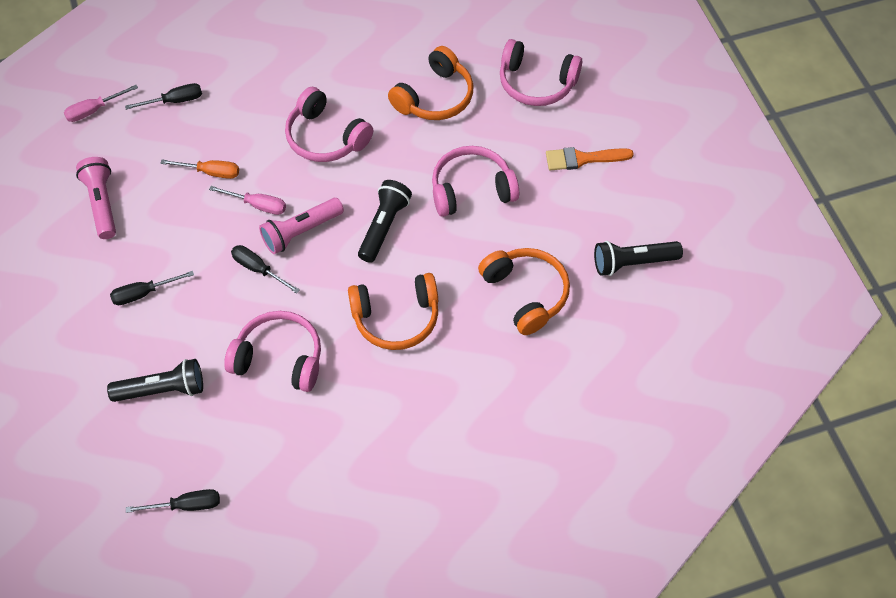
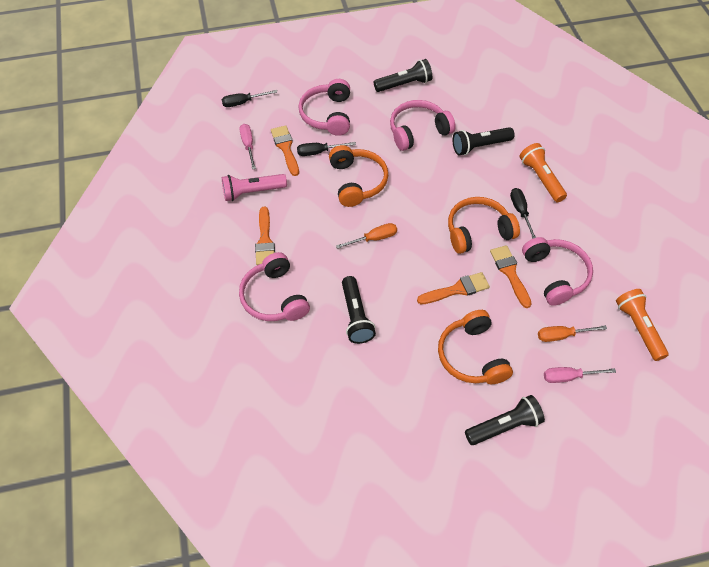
black flashlight: [107,359,203,402] [358,180,412,263] [594,241,683,276] = 3 -> [342,276,376,344] [374,59,432,92] [453,127,515,155] [465,395,545,445] = 4
black screwdriver: [110,271,194,305] [125,83,202,110] [126,489,220,513] [231,245,300,294] = 4 -> [222,90,278,107] [297,142,356,156] [510,188,536,239] = 3
orange brush: [546,147,634,170] = 1 -> [255,207,275,265] [271,125,299,176] [417,272,490,304] [490,245,532,308] = 4
orange flashlight: none = 0 -> [520,143,567,202] [616,289,669,361] = 2
orange screwdriver: [160,160,239,179] = 1 -> [336,223,397,249] [538,325,607,342] = 2
pink flashlight: [76,157,116,239] [259,198,344,254] = 2 -> [222,174,287,201] = 1

